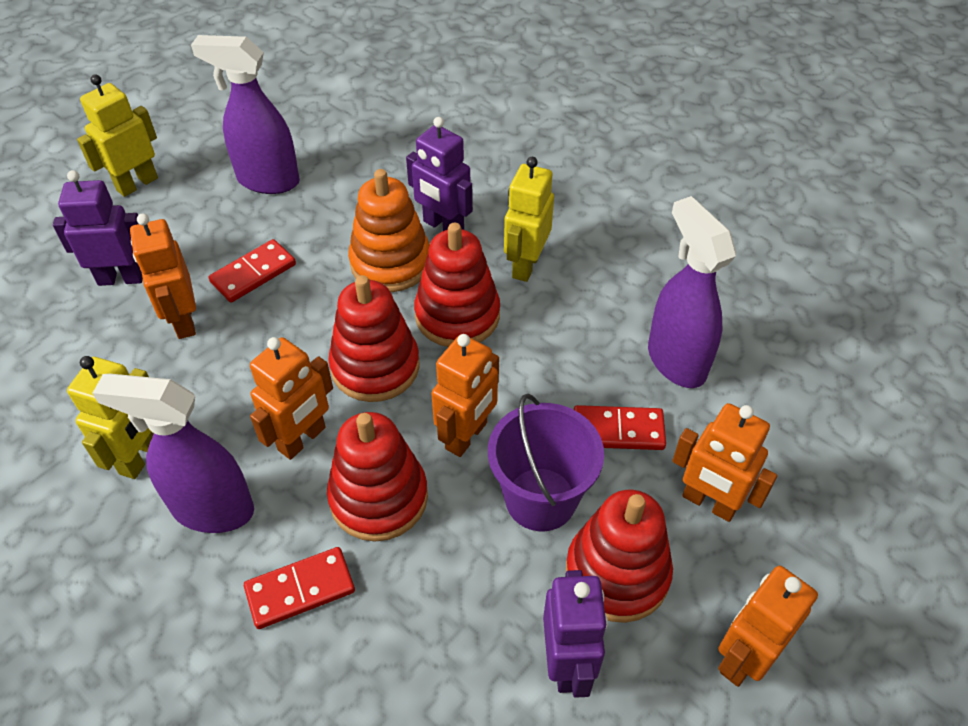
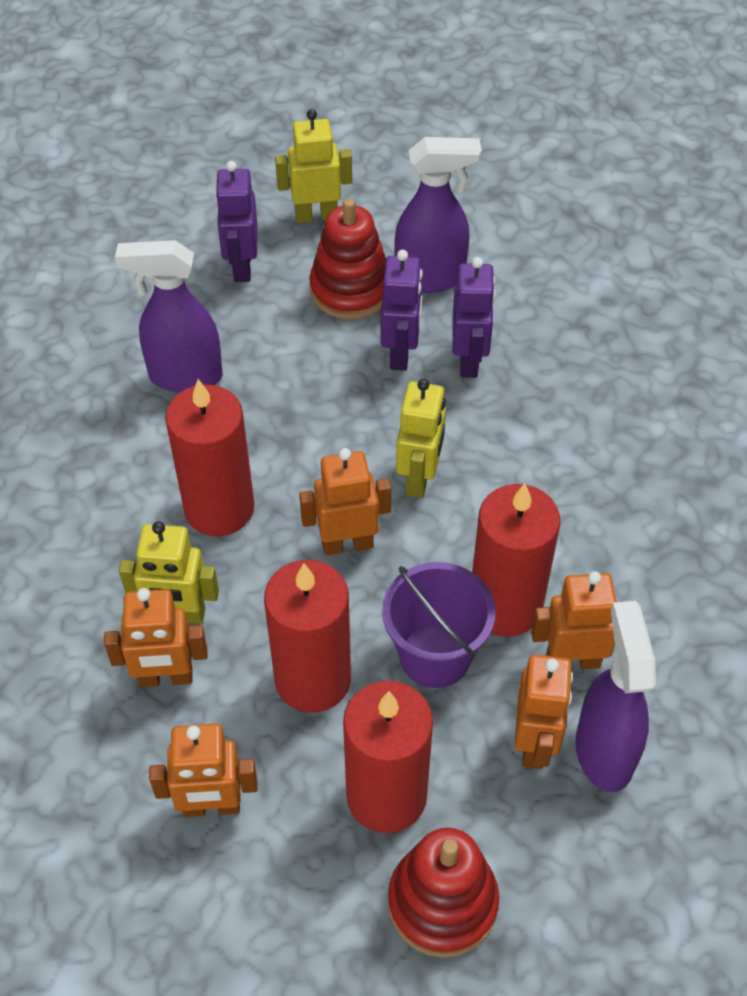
orange stacking toy: [348,169,430,292] = 1 -> none = 0
red candle: none = 0 -> [165,379,254,536] [264,560,351,713] [343,681,433,833] [472,484,560,637] = 4
red domino: [209,239,296,303] [244,547,355,629] [574,405,666,450] = 3 -> none = 0
red stacking toy: [327,412,428,541] [328,275,420,402] [414,223,500,347] [566,490,673,623] = 4 -> [309,198,386,320] [388,828,499,958] = 2

